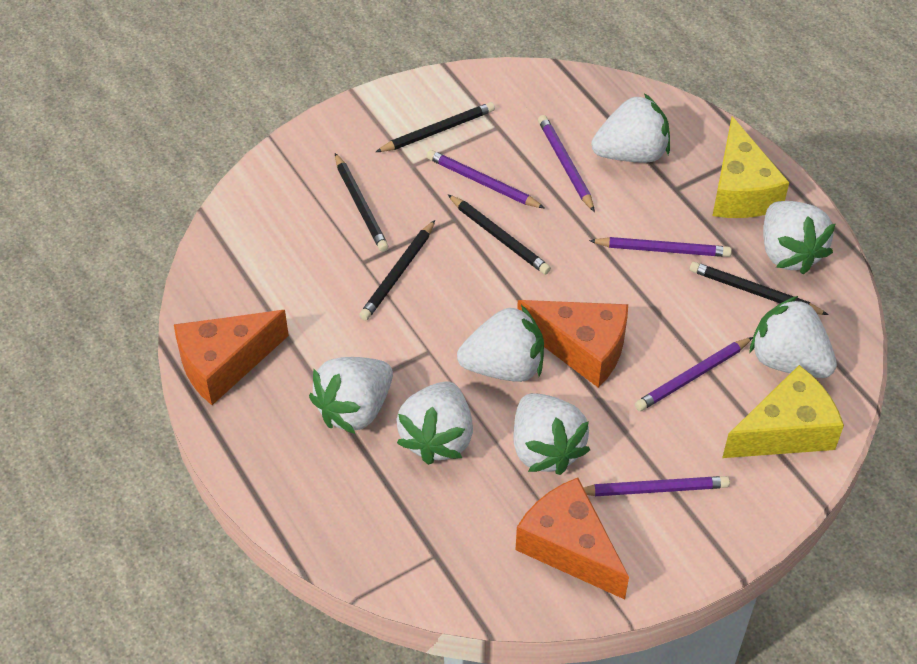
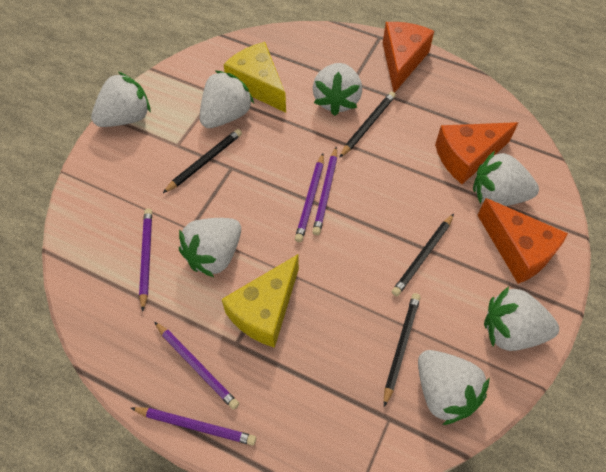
black pencil: [335,153,389,252] [359,220,435,321] [376,102,495,152] [448,194,551,274] [690,262,829,315] = 5 -> [163,129,242,193] [339,91,396,158] [384,293,421,407] [392,214,454,296] = 4

